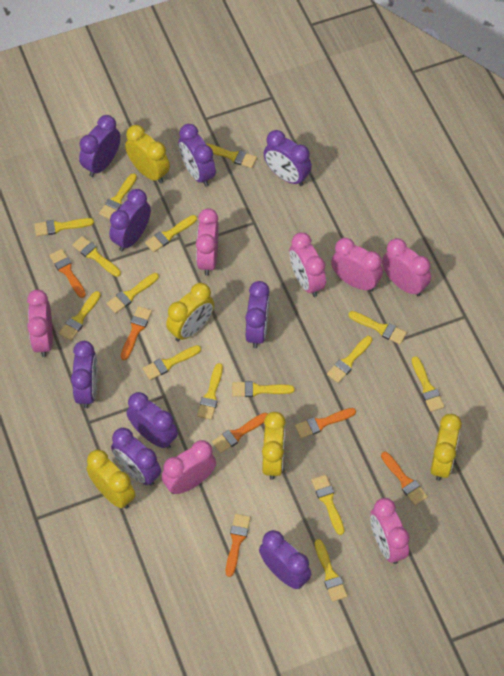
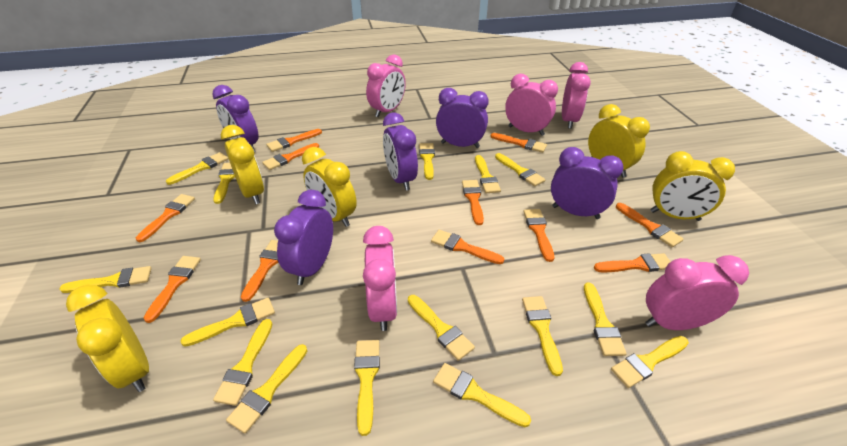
orange brush: [49,249,86,298] [120,306,152,360] [212,413,268,453] [226,514,251,577] [295,408,356,438] [381,452,428,505] = 6 -> [136,194,195,242] [144,256,201,323] [241,240,279,302] [262,143,319,170] [266,129,322,152] [431,230,504,264] [462,180,484,225] [490,133,547,153] [523,209,554,262] [594,253,670,272] [616,203,684,247] = 11
pink clock: [27,290,53,357] [162,440,216,494] [196,208,219,275] [289,232,326,297] [331,238,383,291] [370,498,409,564] [382,238,431,296] = 7 -> [363,226,397,331] [366,54,406,117] [505,74,558,136] [562,62,591,129] [645,255,749,330] = 5
purple clock: [71,341,98,408] [79,115,121,177] [109,189,151,252] [111,428,161,486] [127,392,178,449] [178,124,216,187] [245,281,270,348] [259,530,311,589] [264,130,312,186] = 9 -> [213,85,259,152] [274,190,333,285] [383,113,418,191] [436,88,489,148] [551,147,623,219] = 5

